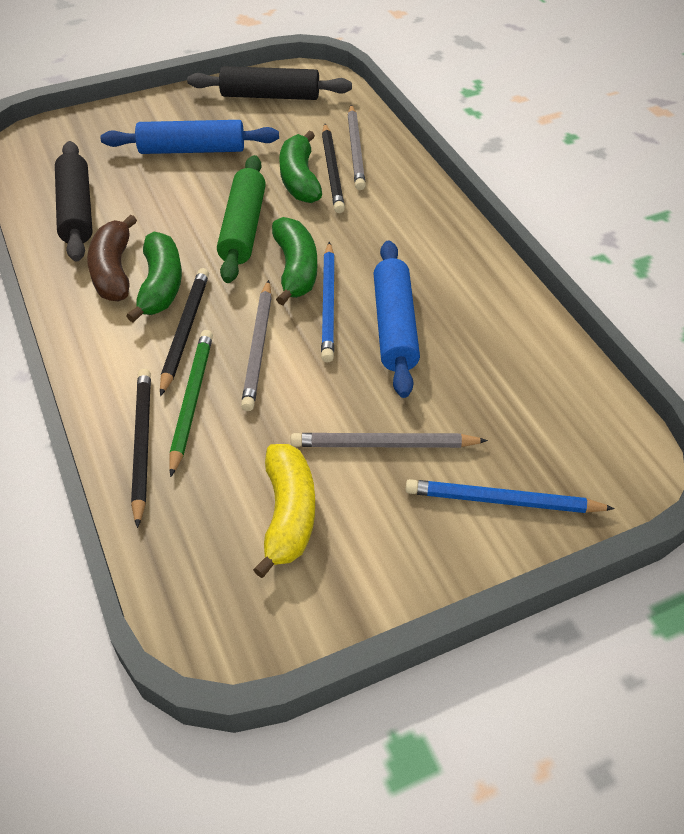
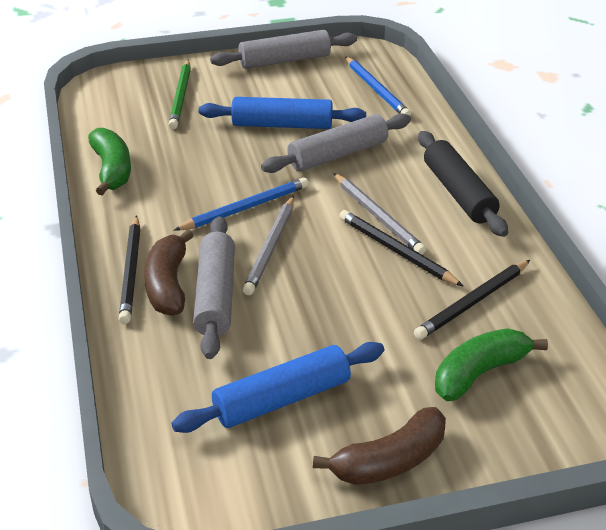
black rolling pin: [55,141,93,262] [187,66,352,100] = 2 -> [418,131,508,237] = 1
brown banana: [87,215,137,302] = 1 -> [144,229,194,316] [313,407,446,485] = 2
green banana: [126,232,182,322] [272,217,317,305] [279,131,322,203] = 3 -> [88,128,131,196] [435,328,548,401] = 2
green rolling pin: [217,155,266,283] = 1 -> none = 0
grey pencil: [241,280,272,411] [290,433,488,448] [348,105,366,190] = 3 -> [243,196,294,295] [333,173,426,254] = 2
grey rolling pin: none = 0 -> [193,216,235,359] [210,30,357,69] [261,113,411,173] = 3
yellow banana: [253,444,315,578] = 1 -> none = 0

